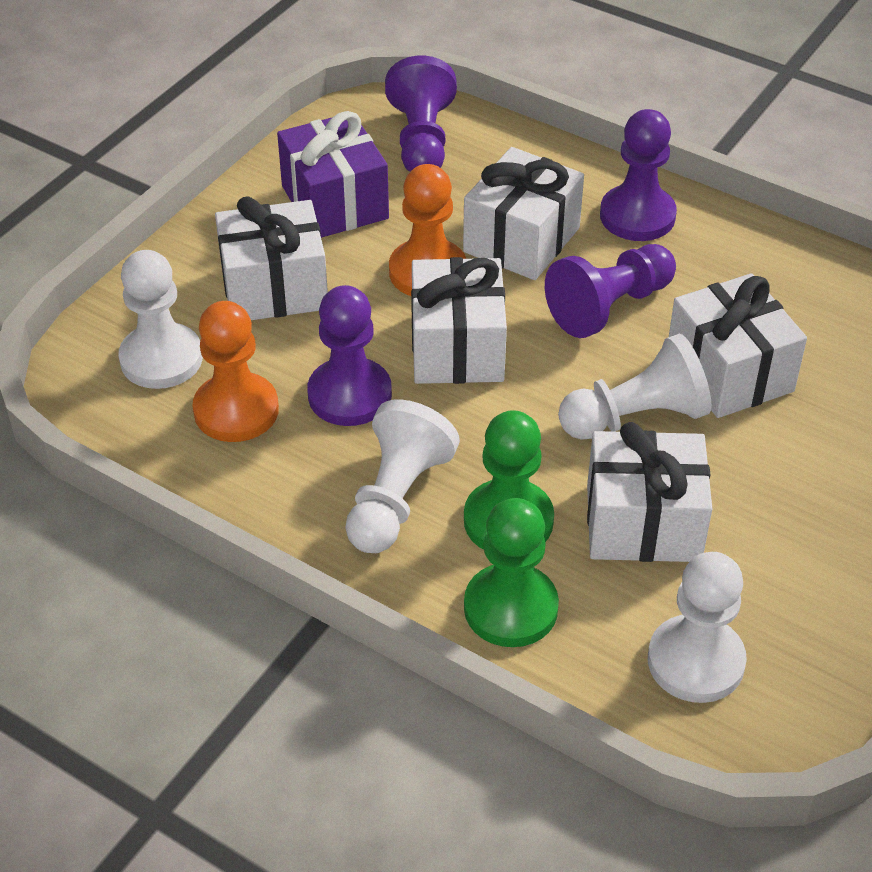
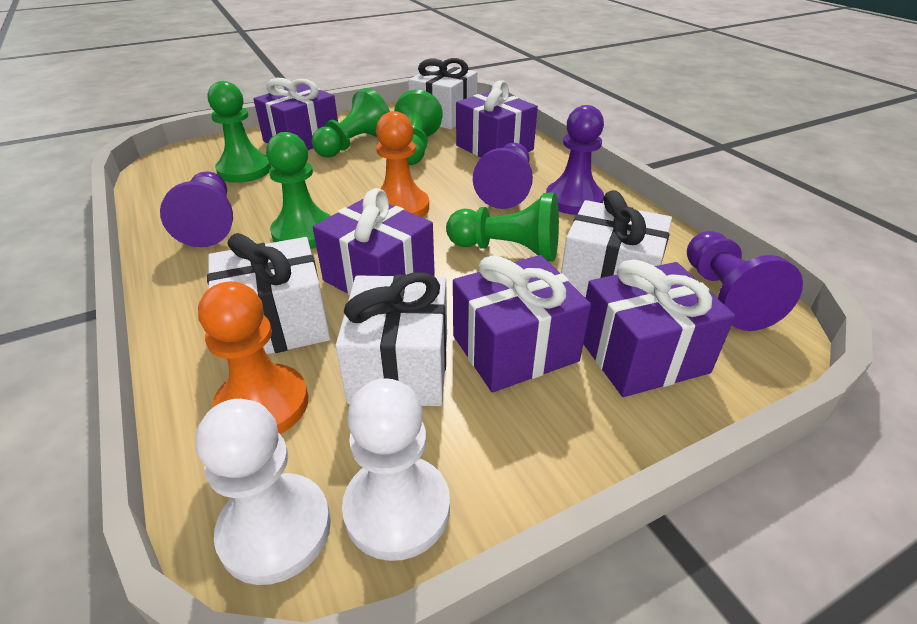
green pawn: [464,410,554,550] [464,498,559,647] = 2 -> [208,81,271,183] [266,132,330,249] [312,88,390,158] [394,90,443,165] [446,193,559,261] = 5
purple gift: [277,111,389,238] = 1 -> [253,78,338,150] [313,188,435,296] [453,255,591,392] [456,80,538,158] [583,259,735,397] = 5
white gift: [215,196,328,320] [411,257,507,384] [463,147,584,280] [587,422,712,562] [669,273,807,418] = 5 -> [207,233,330,354] [335,272,447,406] [408,58,478,129] [561,190,672,298] = 4
white pawn: [118,250,203,389] [345,400,460,553] [558,334,711,440] [648,552,747,703] = 4 -> [195,399,331,585] [342,378,450,561] = 2

